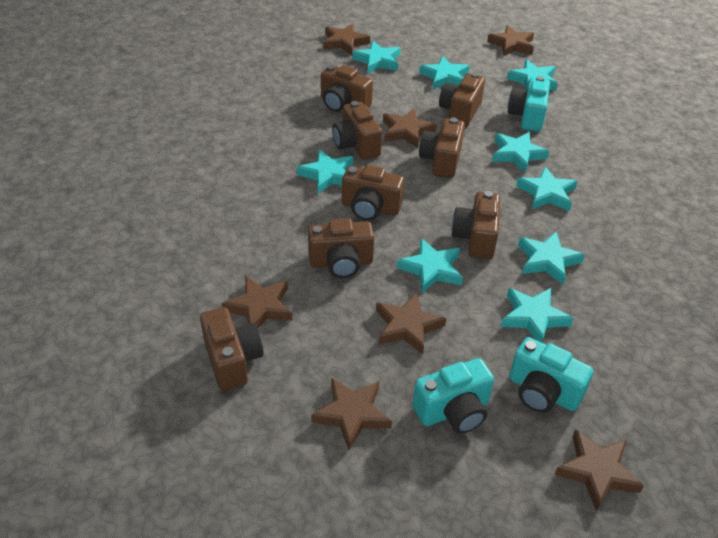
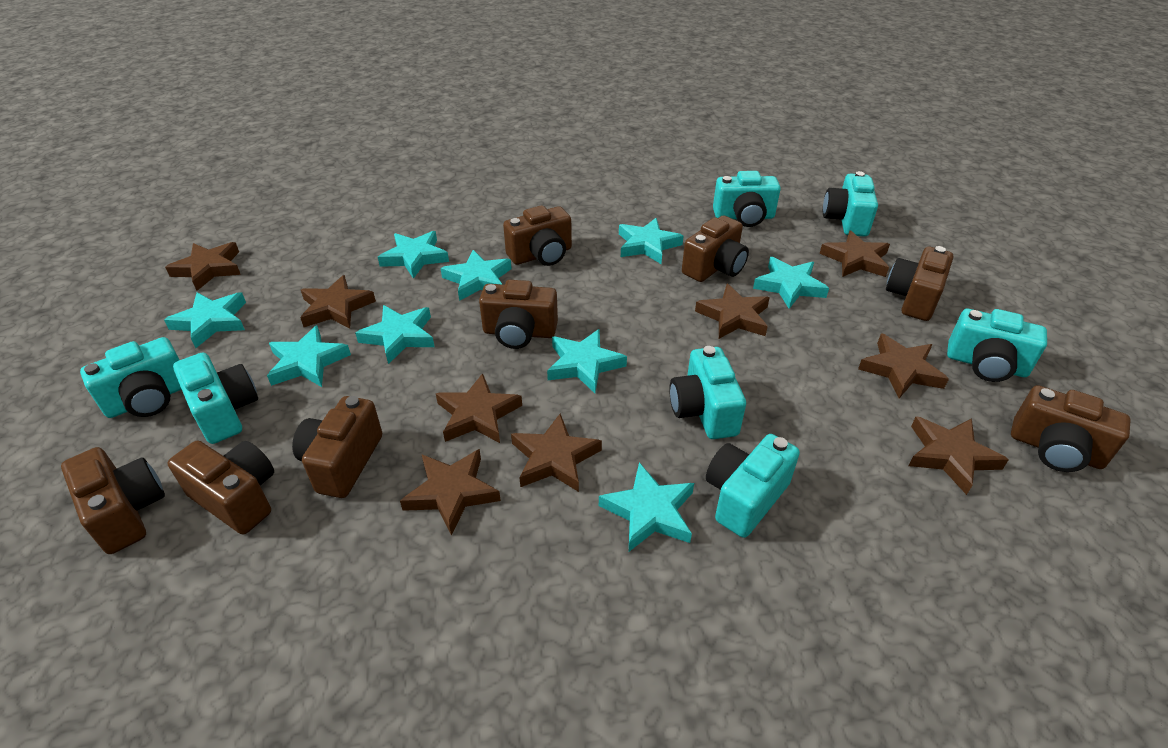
brown star: [221,276,292,328] [311,378,392,450] [324,24,370,55] [376,292,446,355] [383,108,437,148] [487,25,534,56] [554,429,644,511] = 7 -> [165,242,241,291] [300,275,376,328] [400,449,501,536] [436,373,522,443] [511,413,602,492] [695,284,770,339] [819,231,890,277] [858,333,949,399] [909,416,1009,495] = 9
turquoise camera: [412,358,494,434] [508,76,550,132] [509,337,594,413] = 3 -> [80,337,182,418] [173,353,258,444] [669,346,746,439] [706,434,800,538] [713,171,781,227] [823,171,878,237] [947,309,1047,382] = 7

